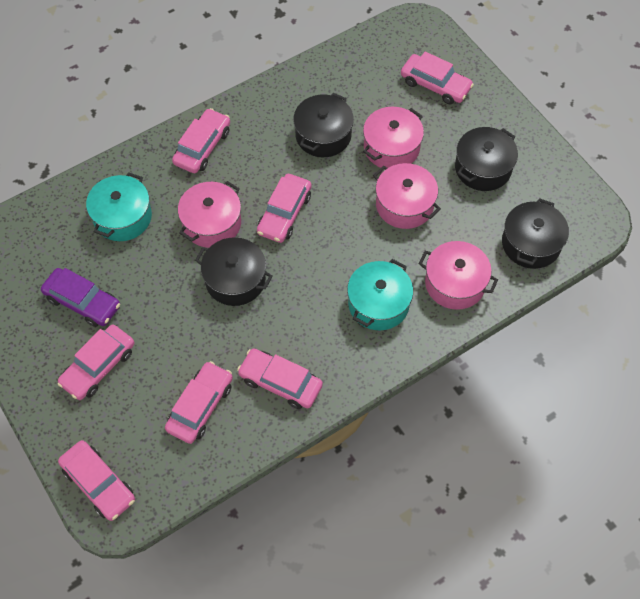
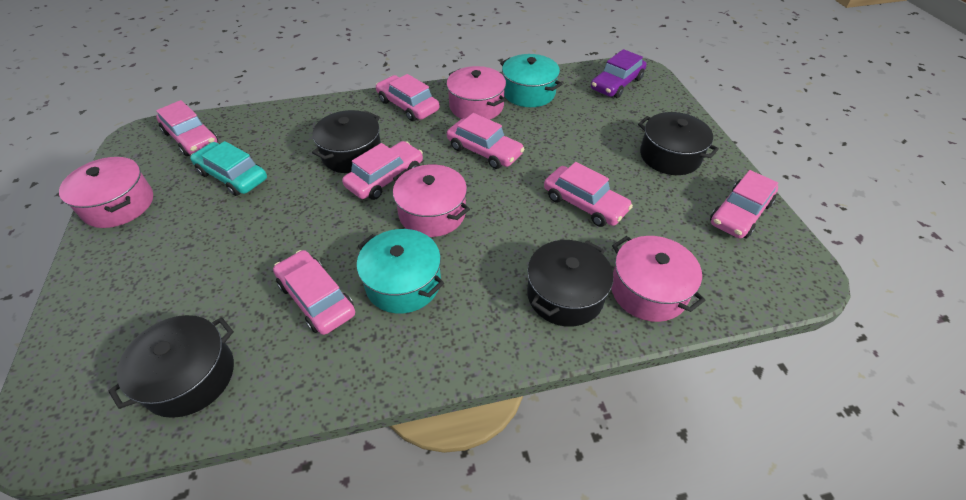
turquoise car: none = 0 -> [190,141,267,196] = 1

